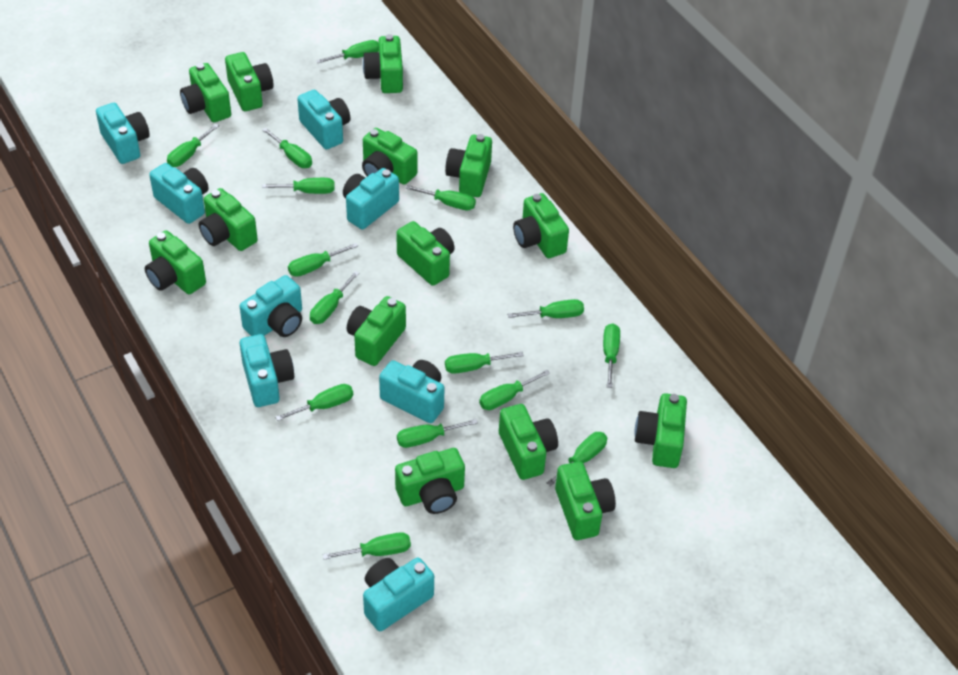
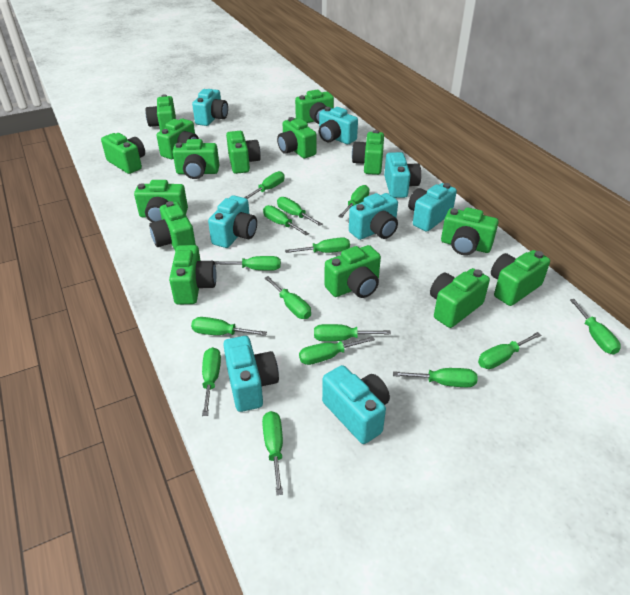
green camera: [145,230,206,294] [180,63,231,122] [199,188,258,251] [225,52,274,111] [347,296,406,366] [362,128,417,185] [363,34,403,93] [395,448,465,514] [396,221,455,286] [445,134,492,197] [499,404,558,480] [513,193,569,258] [555,462,616,540] [635,393,687,468] = 14 -> [101,133,145,174] [134,180,188,222] [146,94,176,131] [149,201,196,251] [157,119,199,159] [169,245,217,305] [173,139,219,179] [226,131,261,174] [277,117,316,158] [295,90,334,124] [324,245,381,298] [352,130,384,175] [430,268,490,328] [441,207,499,255] [491,250,550,306] = 15

